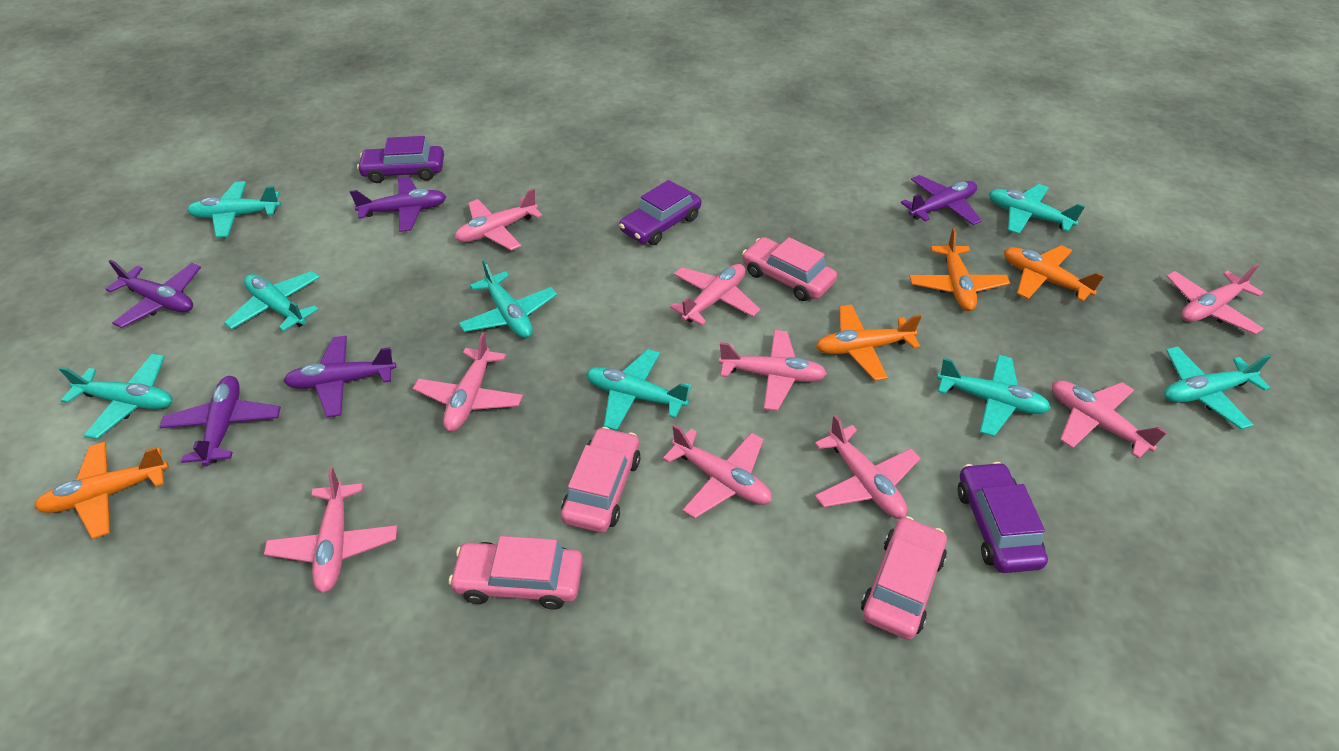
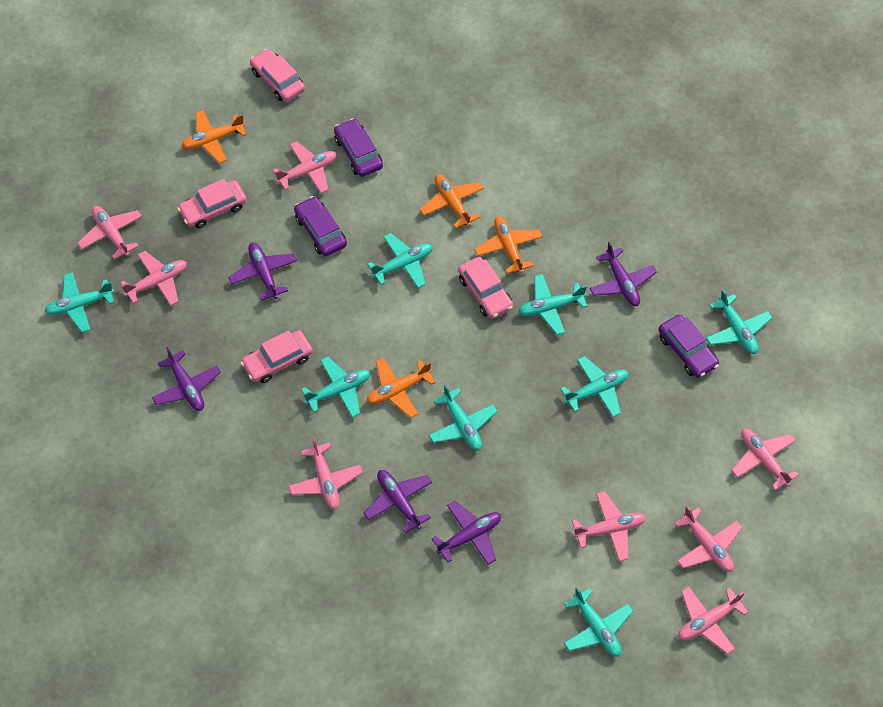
pink plane: [264,467,397,593] [413,332,523,431] [455,188,542,251] [663,424,772,519] [670,264,760,325] [719,330,827,411] [814,414,921,519] [1052,380,1167,459] [1166,264,1264,334] = 9 -> [77,206,142,260] [120,251,187,306] [273,141,337,193] [288,437,363,510] [572,491,646,562] [675,506,742,572] [678,587,748,654] [732,428,799,490] = 8

